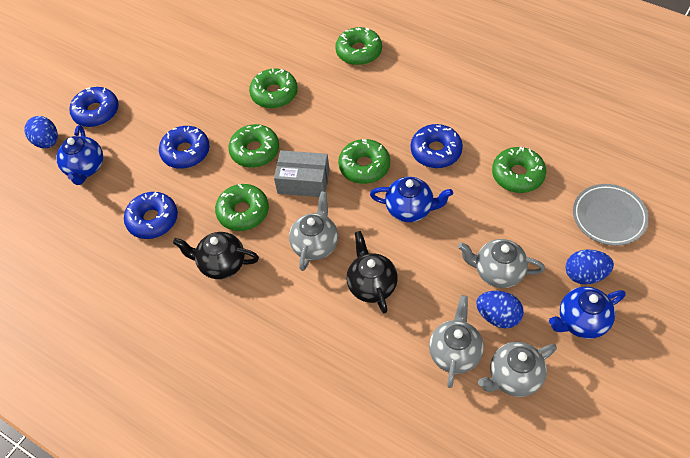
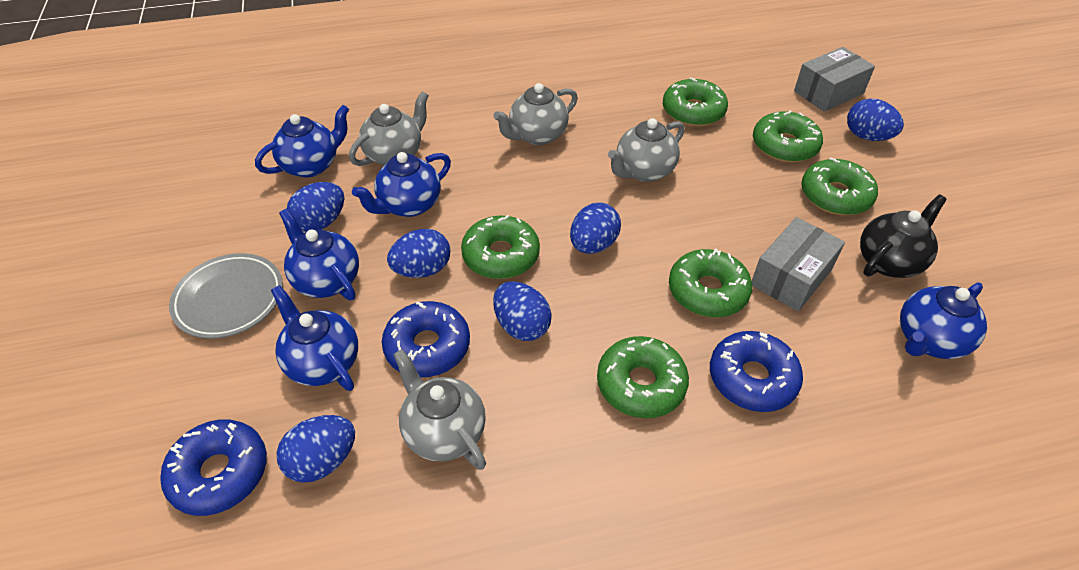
black teapot: [173,232,259,279] [347,231,398,314] = 2 -> [860,194,947,278] = 1
blue donut: [69,87,119,127] [124,192,178,239] [159,126,210,169] [411,124,463,168] = 4 -> [160,419,267,516] [382,301,470,377] [710,331,803,412] = 3
blue egg: [24,116,58,148] [476,291,524,328] [566,249,614,285] = 3 -> [277,415,355,483] [287,182,344,232] [387,229,450,278] [493,282,552,341] [570,203,621,254] [847,99,904,141] = 6
blue teapot: [56,125,103,185] [370,177,453,222] [549,287,625,339] = 3 -> [255,105,349,178] [271,285,358,391] [279,208,359,300] [352,152,451,217] [900,283,987,359] = 5
grey box: [274,150,330,197] = 1 -> [752,217,845,312] [794,47,875,112] = 2

